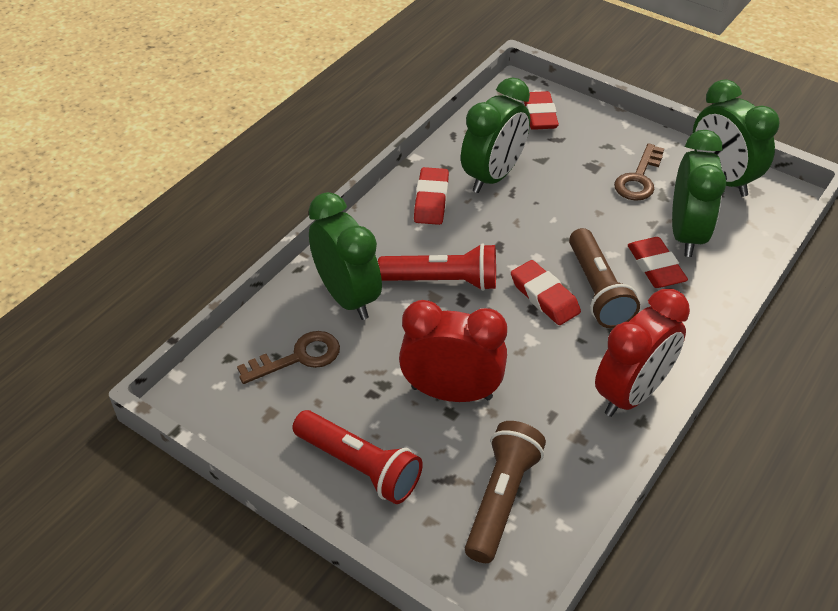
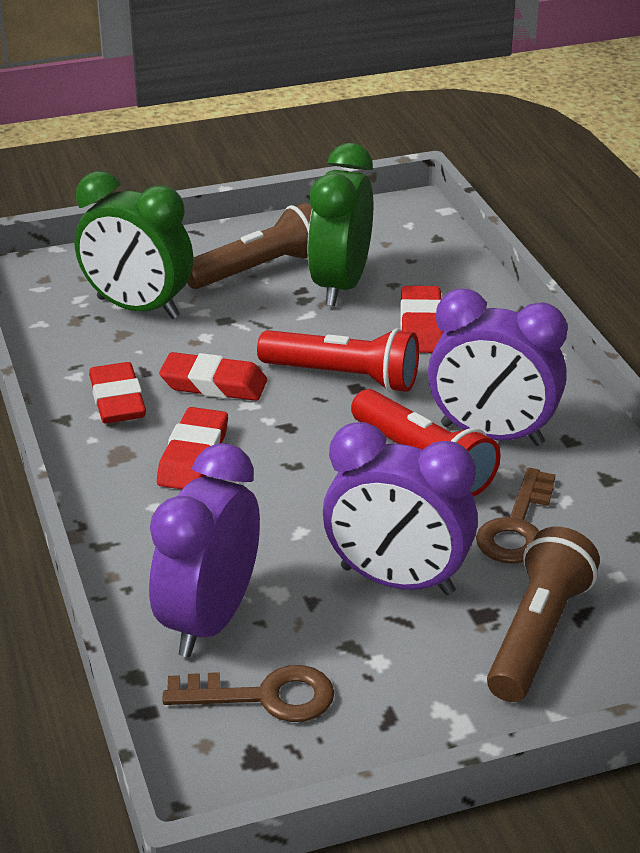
green clock: [308,192,382,320] [461,77,530,193] [672,130,726,257] [693,79,779,197] = 4 -> [75,171,193,319] [307,143,373,306] = 2
purple clock: none = 0 -> [149,443,260,657] [323,422,478,595] [428,289,567,446] = 3
red clock: [399,300,507,402] [595,289,690,417] = 2 -> none = 0

